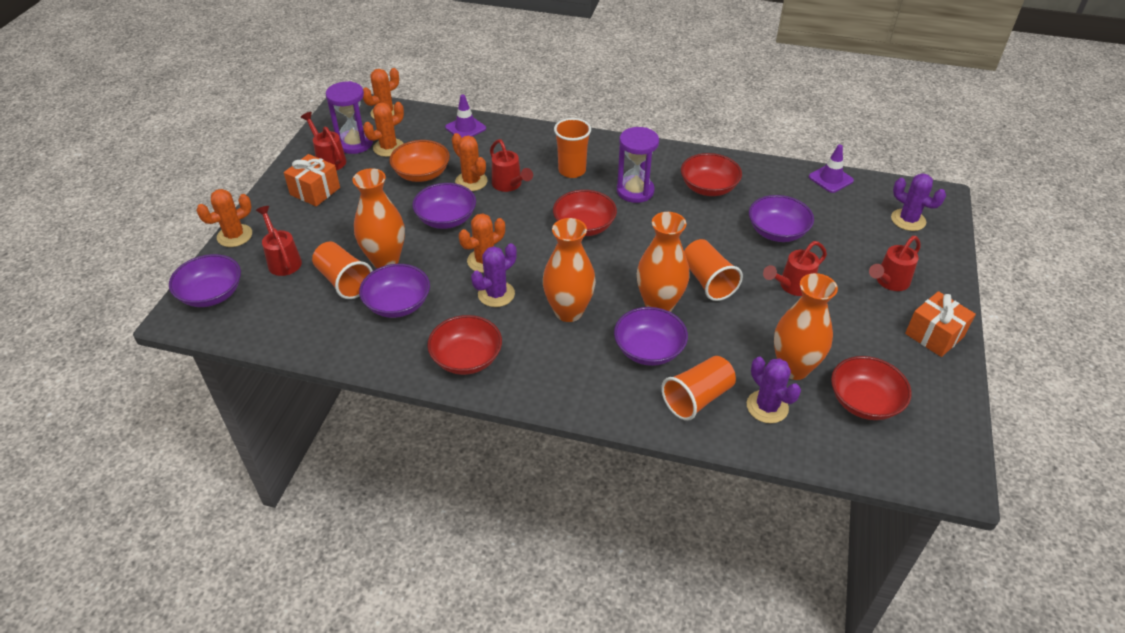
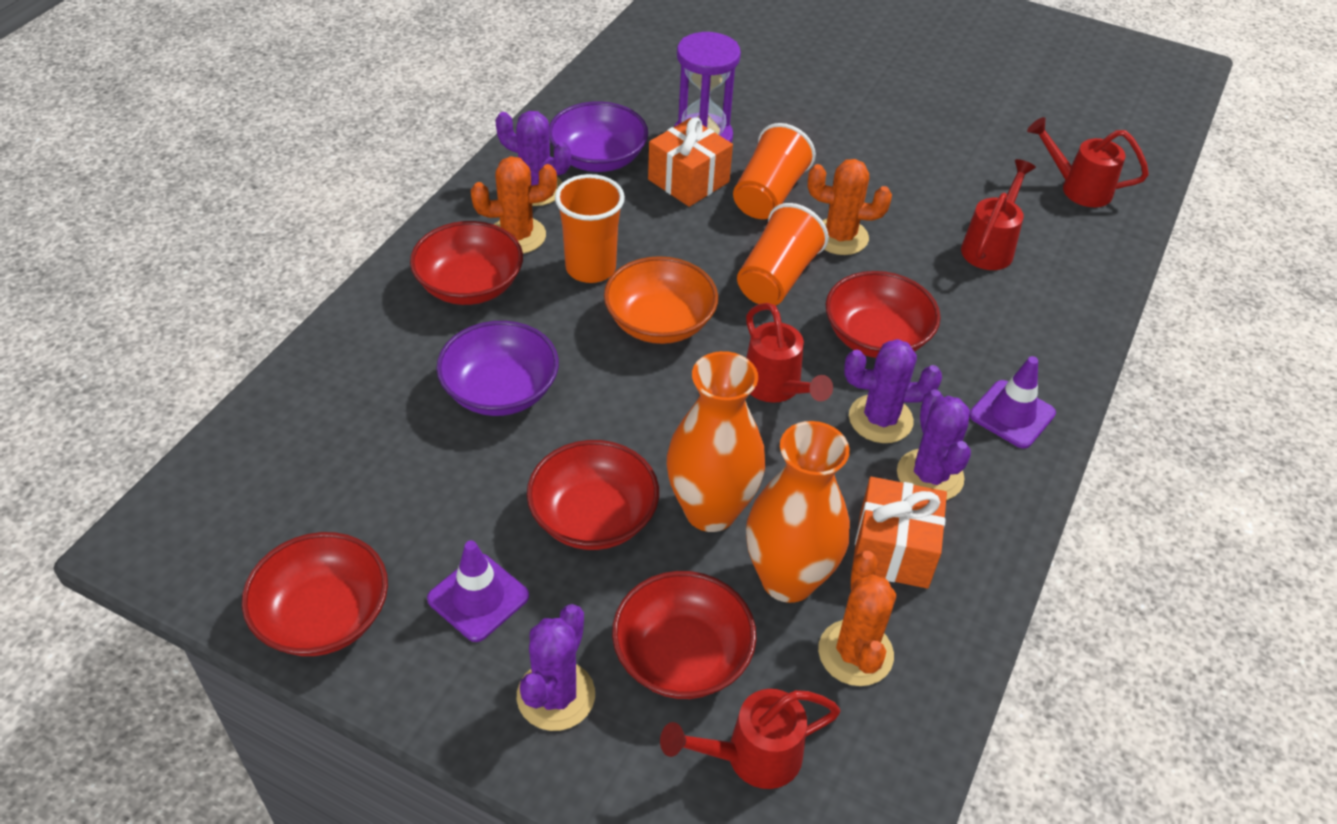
orange cactus: [196,189,252,247] [363,68,399,119] [363,102,404,157] [452,133,488,191] [459,213,505,273] = 5 -> [471,156,557,254] [808,159,892,255] [818,551,896,686] = 3
orange cup: [312,242,373,299] [554,118,591,178] [661,356,736,421] [684,239,743,301] = 4 -> [555,174,625,283] [733,123,816,219] [737,203,829,305] = 3
orange vase: [353,168,405,268] [543,218,596,322] [637,212,690,312] [774,273,838,380] = 4 -> [667,351,765,532] [746,421,850,603] = 2
purple bowl: [169,254,241,307] [359,264,430,318] [412,183,476,229] [614,307,688,366] [749,195,814,242] = 5 -> [436,321,559,416] [549,101,648,172] = 2
purple cactus: [471,243,517,307] [747,357,801,423] [891,173,946,231] = 3 -> [495,111,571,206] [517,604,595,731] [844,339,942,443] [897,389,971,500] = 4
purple hourglass: [326,81,373,154] [617,127,659,203] = 2 -> [674,32,741,143] = 1
red bowl: [427,315,502,375] [553,190,617,236] [681,153,742,196] [831,356,912,420] = 4 -> [242,532,388,656] [410,221,523,305] [527,440,659,550] [612,571,757,699] [826,271,941,358] = 5
red watering can: [256,206,302,276] [300,112,346,170] [490,139,533,192] [763,241,827,296] [869,236,921,291] = 5 -> [660,689,841,789] [746,303,833,403] [961,159,1036,270] [1027,117,1149,207] = 4

